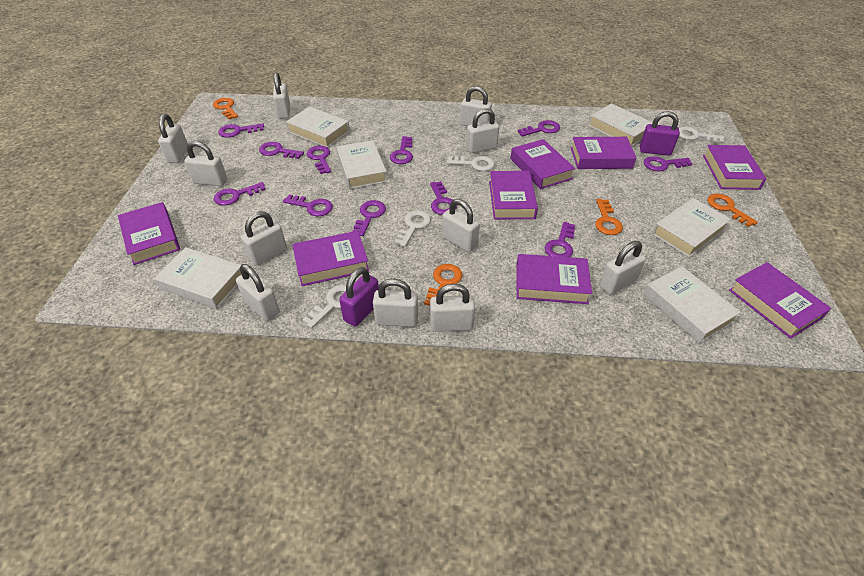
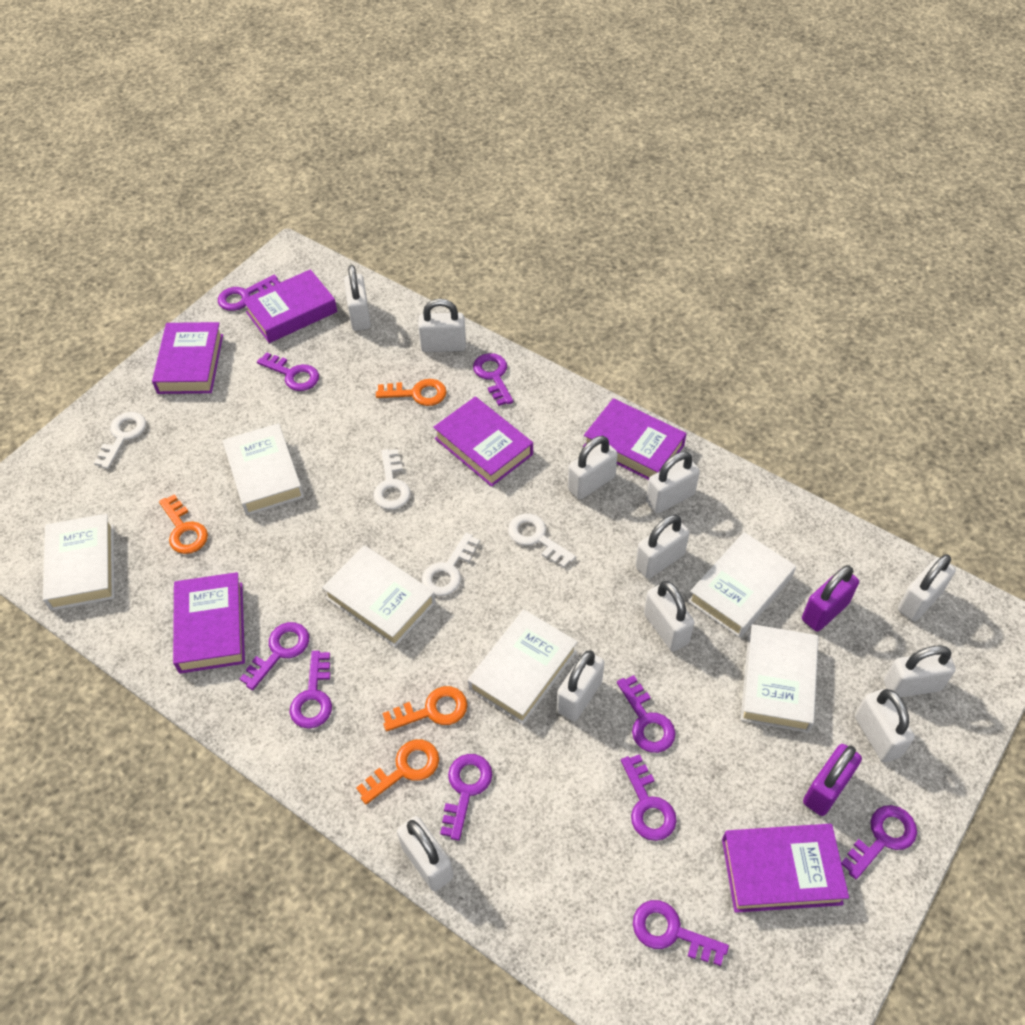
purple book: [118,202,180,265] [292,231,369,286] [489,171,538,219] [510,139,575,189] [516,254,592,304] [571,137,636,169] [703,145,766,190] [729,262,831,339] = 8 -> [152,322,223,394] [173,572,245,674] [242,269,337,343] [433,397,533,487] [583,398,686,480] [722,824,849,913] = 6
purple key: [214,182,266,206] [218,123,264,138] [259,142,304,159] [283,194,333,216] [307,146,331,174] [352,200,386,236] [390,136,413,164] [430,181,457,215] [518,120,560,136] [545,222,575,257] [644,156,692,171] = 11 -> [218,275,280,311] [239,622,309,690] [257,352,319,391] [290,651,332,729] [440,754,492,841] [473,353,513,406] [617,675,675,753] [621,754,677,841] [633,900,729,966] [841,805,917,879] = 10

